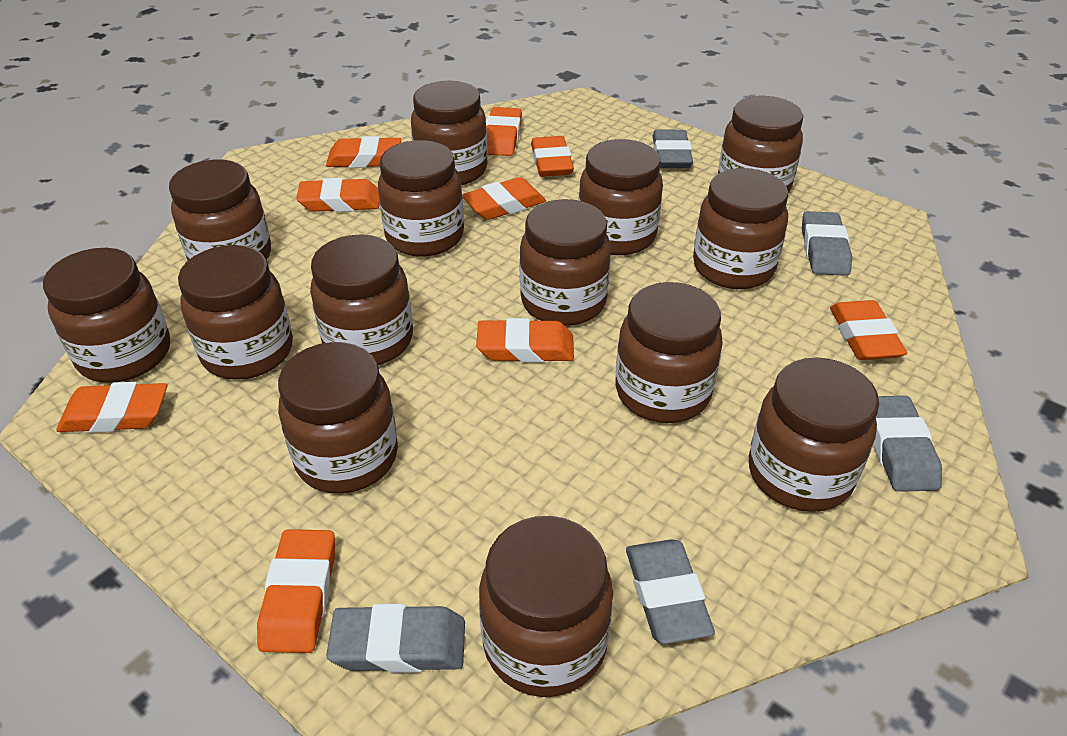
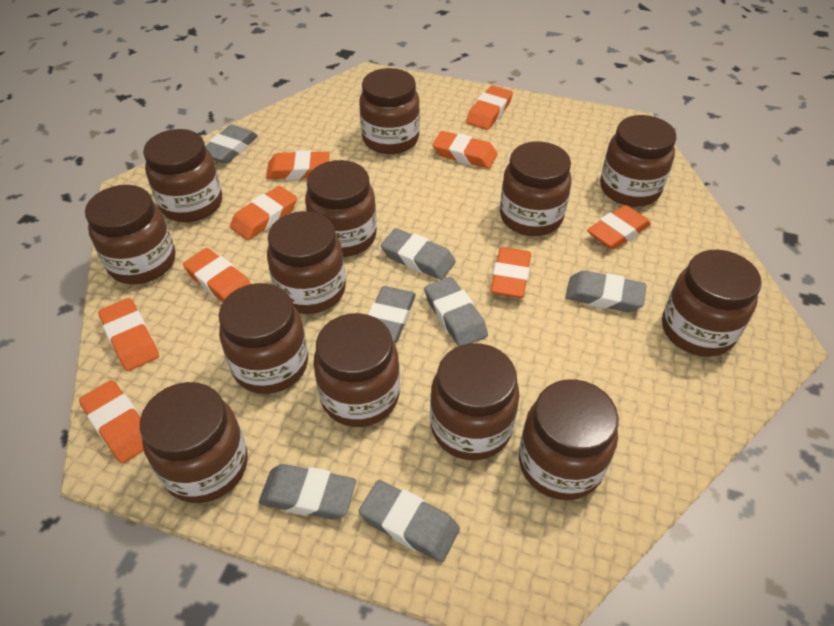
brown jar: [43,248,170,383] [169,160,271,261] [178,245,293,380] [278,342,398,494] [310,235,413,365] [378,140,464,257] [411,81,488,185] [479,516,613,697] [519,199,611,326] [579,139,663,255] [616,282,723,423] [693,168,788,289] [718,96,803,193] [749,357,879,512] = 14 -> [85,185,175,284] [140,382,248,503] [143,129,222,222] [219,283,308,394] [267,211,346,314] [305,160,377,257] [313,313,400,427] [359,68,420,154] [430,343,519,460] [500,141,571,236] [519,379,619,500] [600,115,676,207] [662,250,762,357] = 13
grey eraser: [326,604,465,673] [626,539,715,644] [652,130,693,168] [802,211,852,276] [873,396,942,492] = 5 -> [205,125,258,164] [259,464,356,520] [359,480,460,562] [368,286,416,342] [381,228,456,280] [424,277,488,346] [566,270,647,312] = 7

